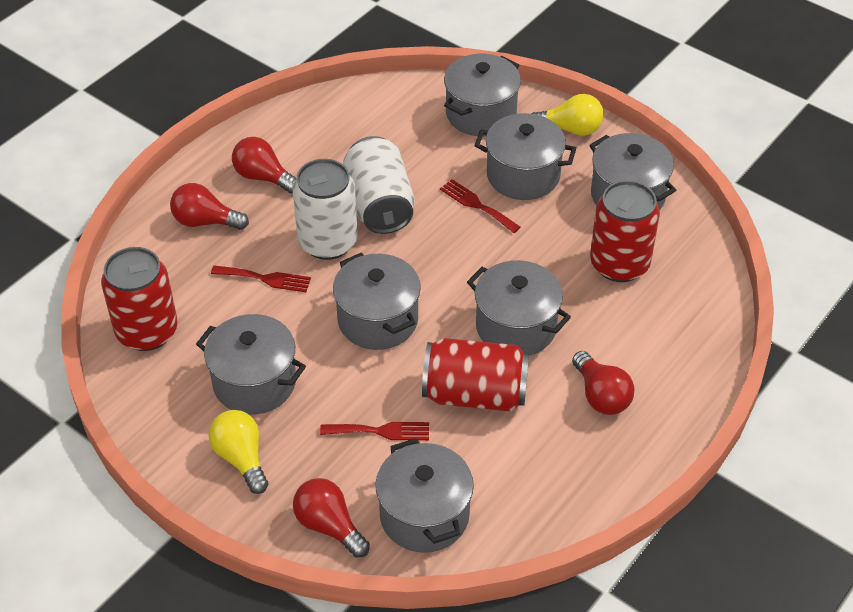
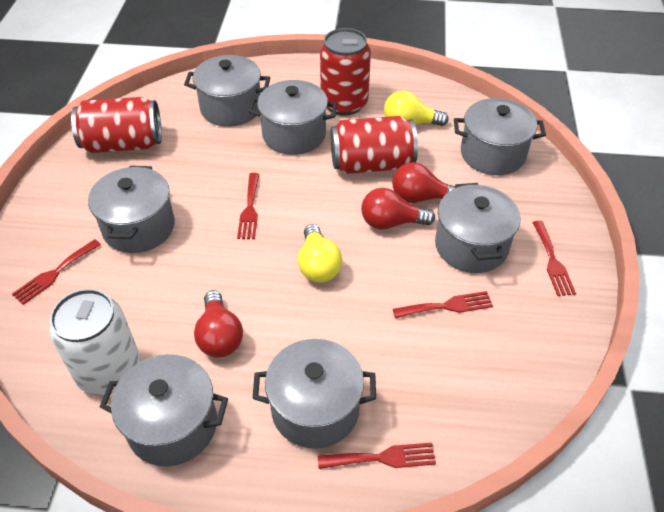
red fork: [211,266,311,292] [320,422,429,440] [440,179,521,233] = 3 -> [12,239,101,305] [237,173,259,239] [318,443,436,469] [393,291,493,319] [532,221,576,296] = 5
red light bulb: [170,183,249,230] [232,137,297,194] [293,478,370,558] [572,351,635,415] = 4 -> [194,290,243,358] [361,188,435,230] [392,162,455,203] = 3
white can: [293,159,358,260] [343,136,415,234] = 2 -> [49,289,141,395] = 1

